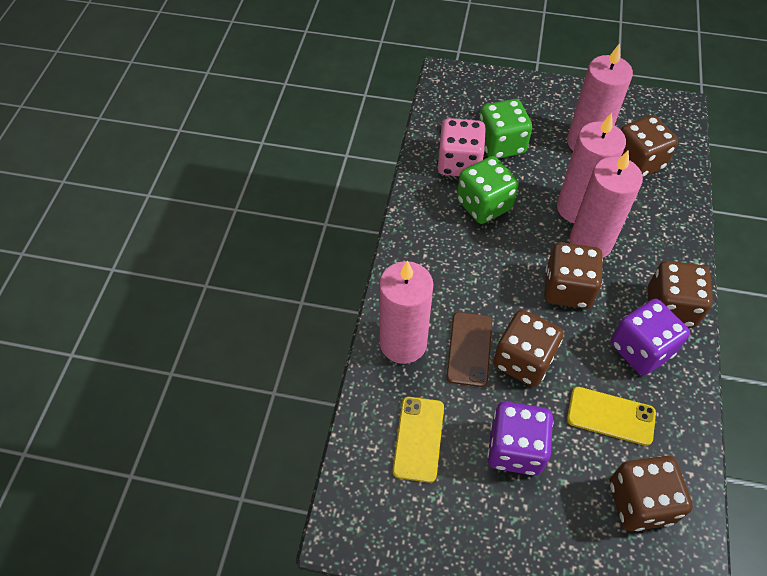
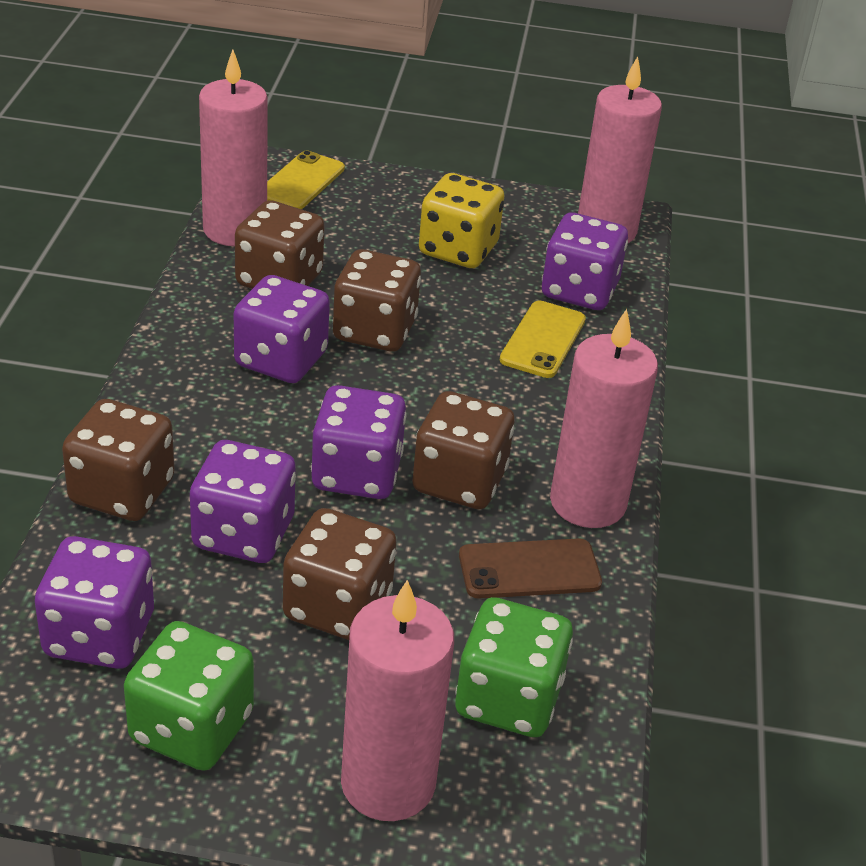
pink dice: [437,118,486,176] = 1 -> none = 0
purple dice: [487,401,553,476] [611,299,690,375] = 2 -> [35,536,154,669] [190,440,296,563] [234,275,330,383] [311,385,407,499] [542,213,628,310] = 5
yellow dice: none = 0 -> [419,173,505,268] = 1

